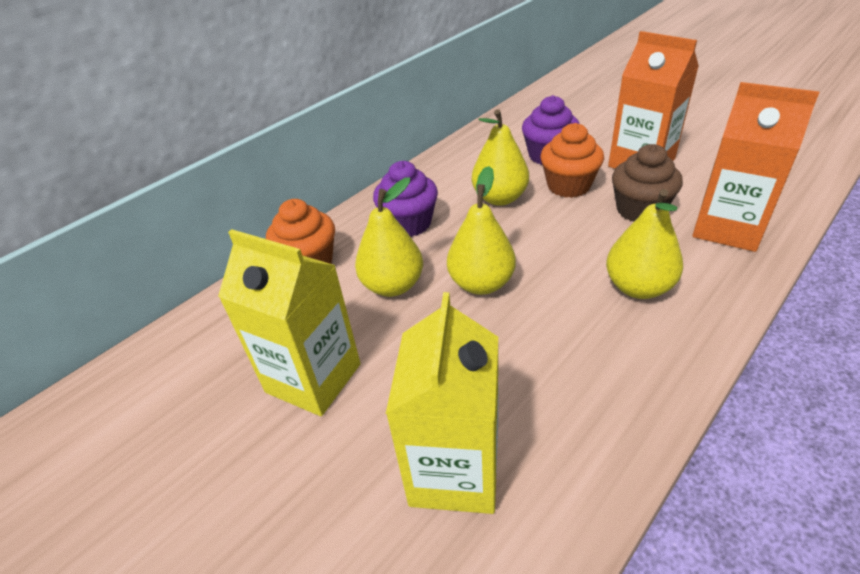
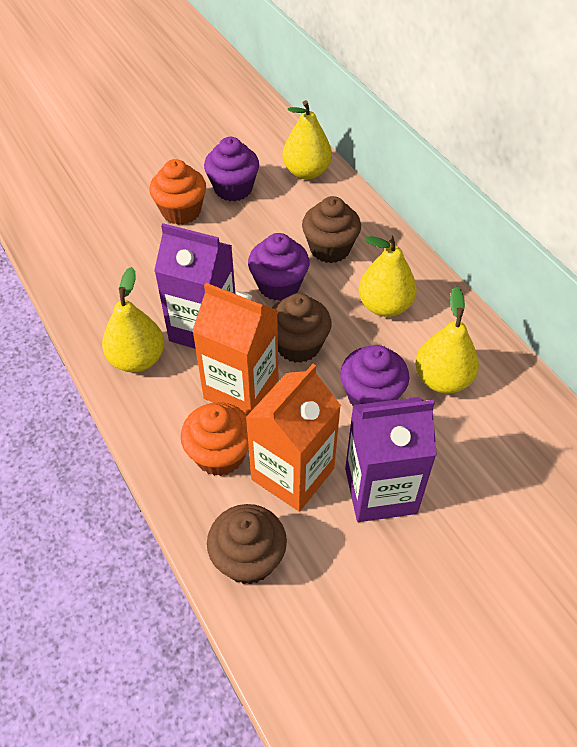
brown cupcake: [612,144,683,221] = 1 -> [207,504,287,585] [272,293,332,363] [302,196,361,263] = 3
purple carton: none = 0 -> [154,223,235,349] [345,397,437,522] = 2
purple cupcake: [373,161,438,237] [522,95,580,165] = 2 -> [204,137,259,202] [248,233,310,301] [340,345,409,406] = 3
yellow carton: [218,229,361,416] [386,292,499,514] = 2 -> none = 0

